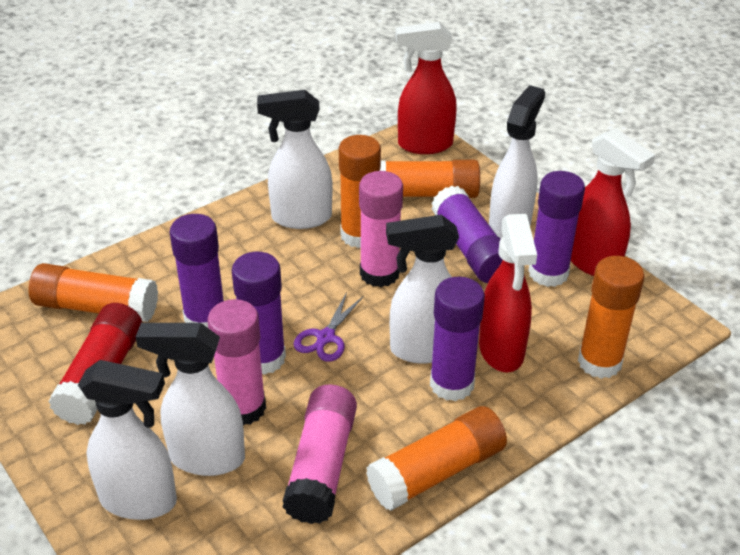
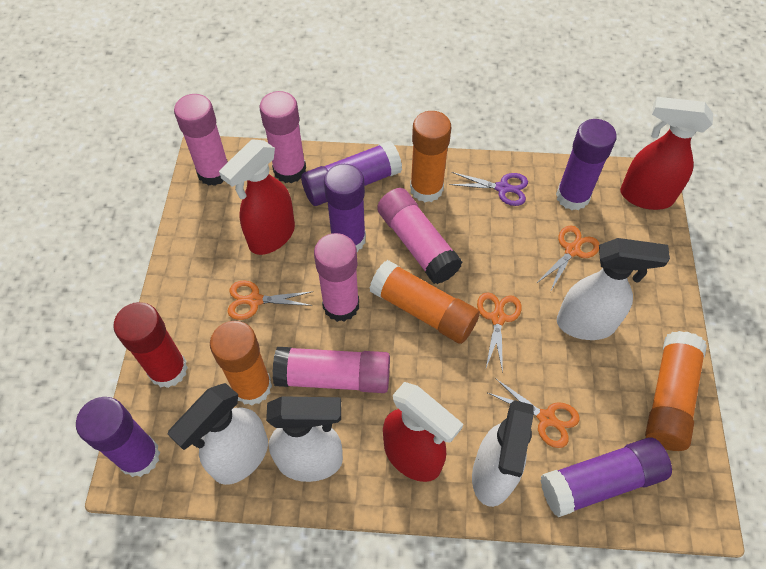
orange glue stick: [28,263,158,322] [339,135,381,248] [366,406,507,511] [380,160,480,198] [578,256,644,379] = 5 -> [210,321,272,405] [370,260,480,344] [410,111,451,202] [645,331,707,451] = 4
orange scissors: none = 0 -> [228,281,313,320] [477,292,522,373] [488,378,579,448] [537,225,600,292] = 4
pink glue stick: [207,299,266,425] [283,384,357,524] [359,171,403,287] = 3 -> [174,94,228,186] [259,91,306,183] [273,347,390,393] [314,233,359,322] [377,188,462,284] = 5
white spray bottle: [78,360,177,520] [136,323,245,476] [257,90,332,229] [386,215,459,364] [489,85,545,238] = 5 -> [168,383,268,485] [266,396,343,482] [472,400,534,507] [557,238,670,340] = 4

